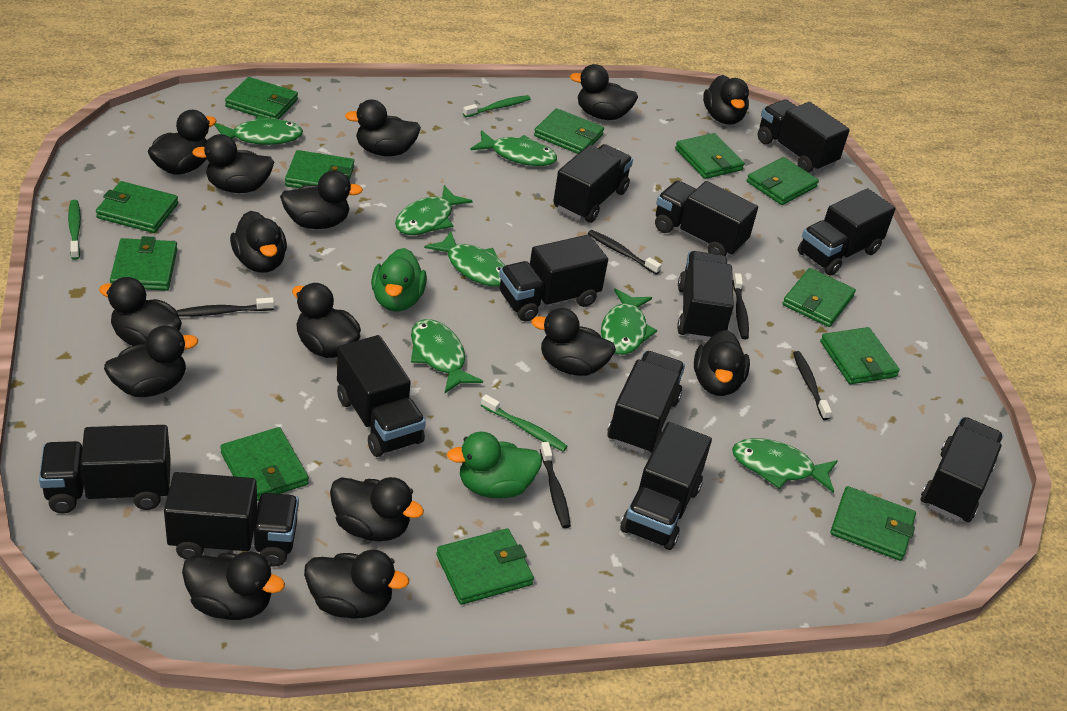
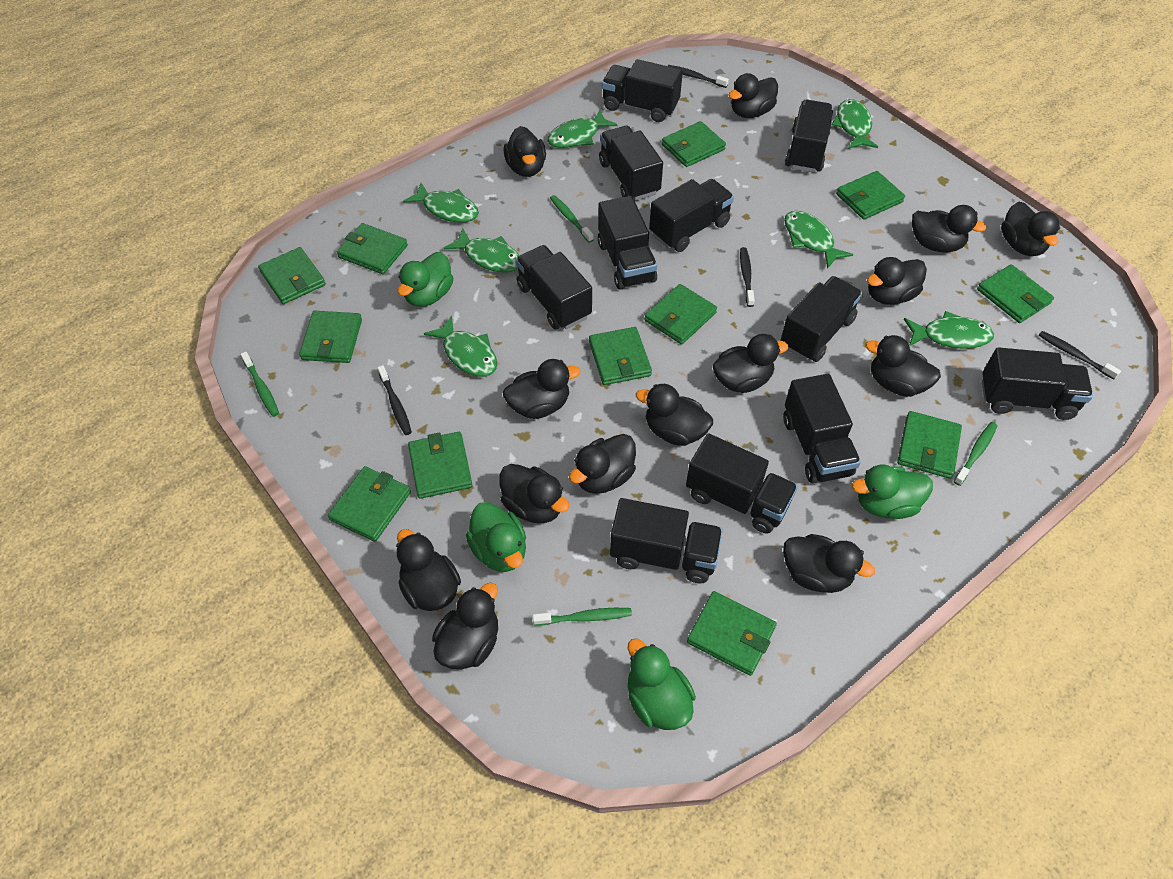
black duck: [99,277,182,346] [104,325,198,397] [148,110,217,175] [182,551,285,620] [192,134,274,193] [230,211,287,273] [280,170,363,229] [292,283,361,358] [304,550,409,619] [330,477,424,541] [345,100,421,156] [531,308,616,376] [570,64,638,120] [694,330,750,396] [703,75,749,125] = 15 -> [396,529,461,611] [432,583,498,669] [500,464,570,523] [503,359,580,419] [504,126,546,177] [569,434,636,494] [636,384,713,446] [712,334,788,393] [729,73,778,118] [783,534,875,593] [865,335,941,397] [867,257,927,305] [912,205,987,253] [1001,202,1060,256] = 14
black toothbrush: [177,297,274,317] [540,442,571,528] [588,230,662,274] [733,273,749,339] [793,351,832,420] = 5 -> [378,365,412,435] [668,65,729,88] [740,247,755,307] [1039,331,1121,380] = 4
black truck: [39,425,171,514] [164,472,299,566] [337,335,426,457] [499,235,608,321] [553,144,633,223] [607,351,685,454] [620,422,712,550] [655,181,758,257] [677,251,734,341] [757,100,850,173] [798,188,896,276] [921,417,1003,522] = 12 -> [515,245,592,330] [598,196,657,290] [599,126,663,201] [602,59,683,122] [610,498,723,583] [649,179,734,252] [686,433,798,534] [780,276,862,362] [783,374,861,483] [785,100,833,173] [982,347,1093,420] = 11
green duck: [371,248,427,311] [447,432,542,498] = 2 -> [397,252,453,307] [466,502,526,572] [628,638,696,730] [852,465,933,519] = 4
green toothbrush: [68,200,81,260] [463,95,530,117] [481,394,568,452] = 3 -> [241,352,279,417] [533,608,632,626] [550,195,594,243] [954,422,997,486] = 4

